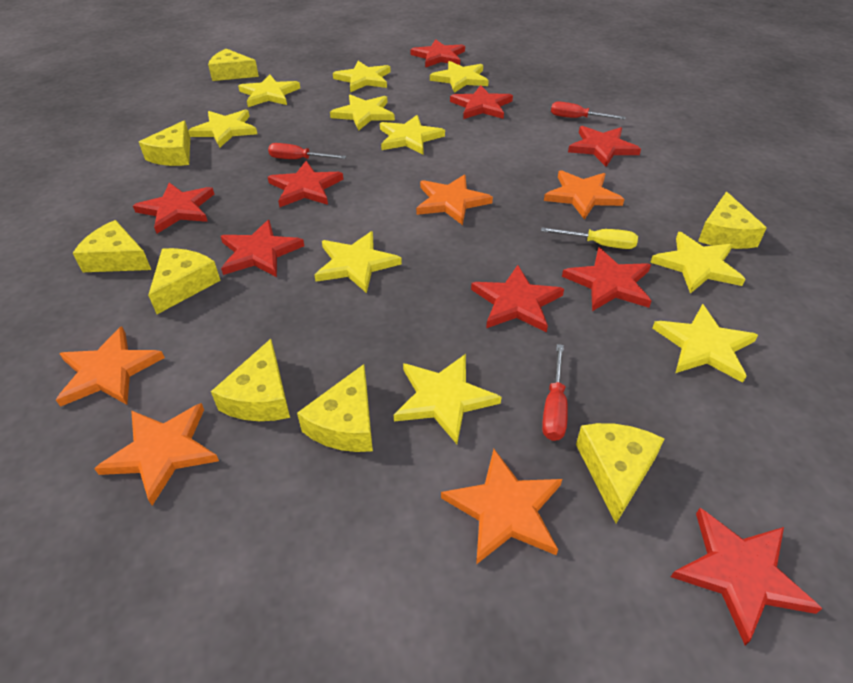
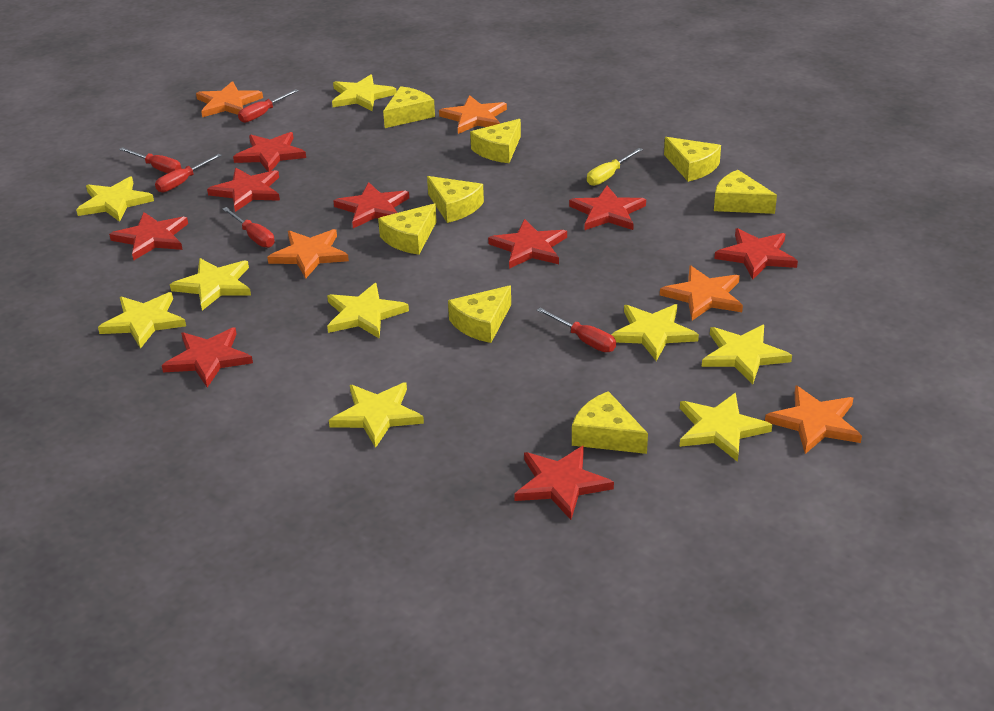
red screwdriver: [268,143,346,159] [542,344,568,441] [551,102,626,119] = 3 -> [119,147,181,173] [155,154,222,192] [222,207,275,248] [238,89,299,123] [537,307,616,352] = 5
yellow star: [188,109,257,147] [238,74,300,107] [314,231,402,293] [330,95,395,131] [333,61,391,92] [380,115,445,155] [394,354,501,444] [430,61,489,93] [650,232,745,294] [653,304,758,383] = 10 -> [76,177,154,222] [98,292,186,349] [170,258,251,310] [327,283,409,338] [329,382,424,448] [332,75,397,111] [611,304,699,361] [680,393,772,462] [702,325,792,385] = 9

